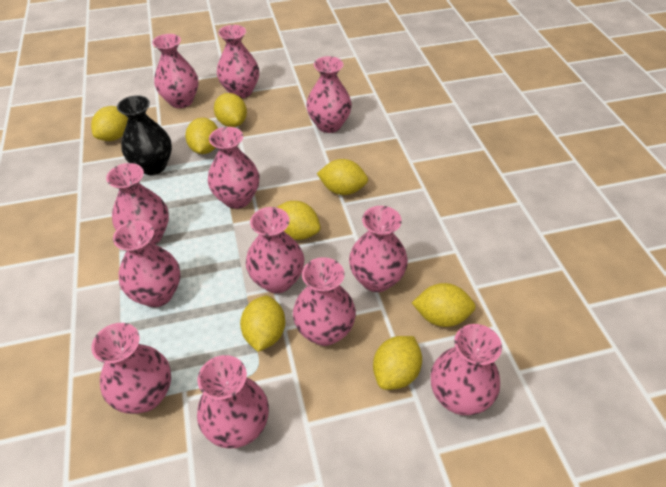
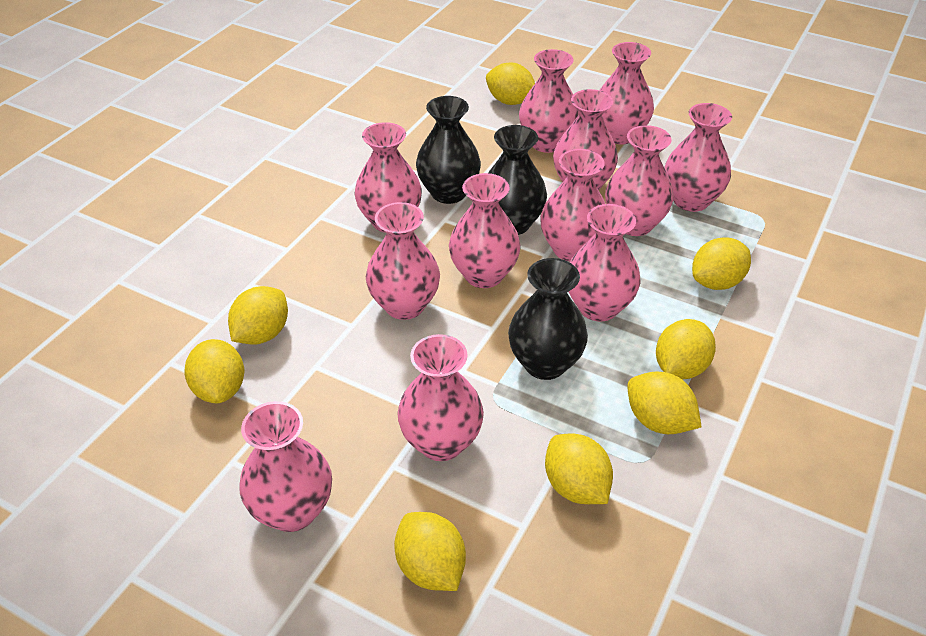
black vase: [117,95,172,175] = 1 -> [416,96,481,204] [488,125,547,235] [508,258,588,380] = 3

